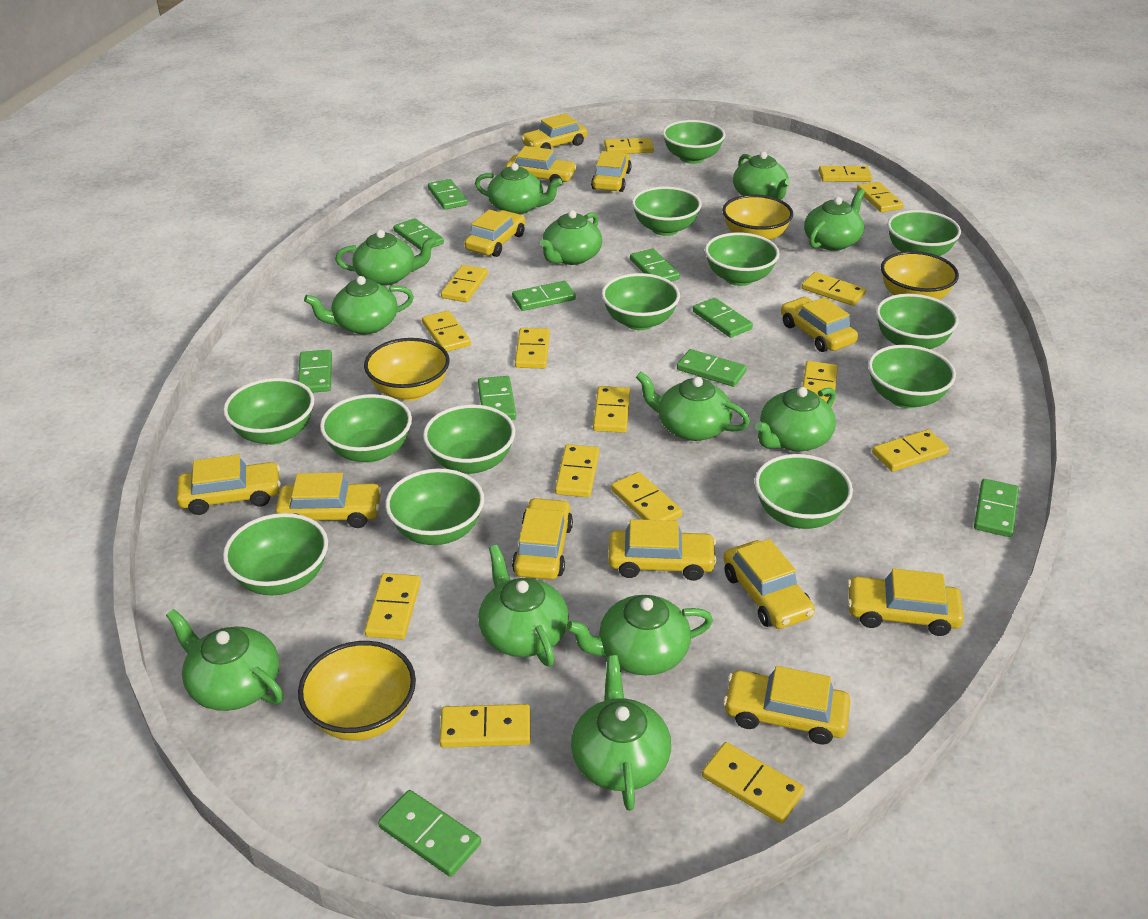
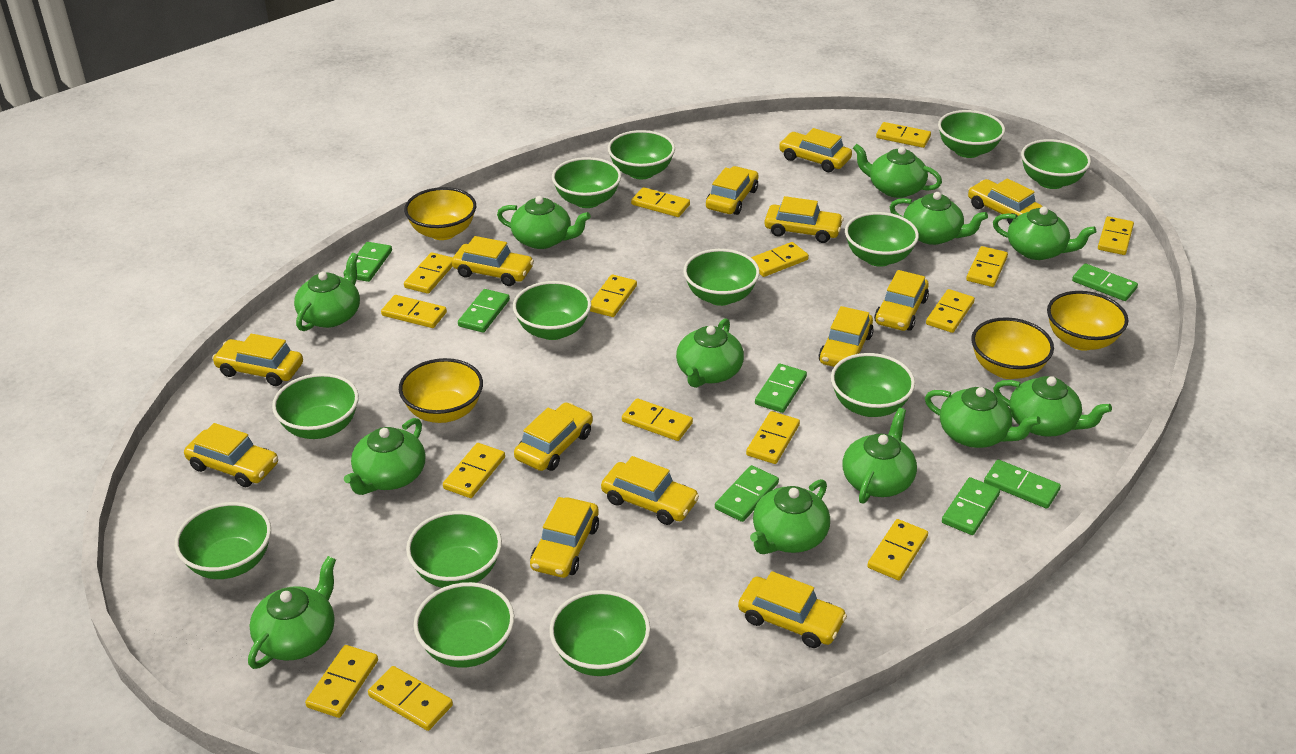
green domino: [298,350,332,393] [378,790,481,877] [393,218,444,250] [428,179,468,210] [478,376,516,420] [512,281,576,311] [630,249,680,281] [677,349,747,387] [693,298,753,338] [974,479,1019,537] = 10 -> [343,242,392,282] [458,289,510,333] [715,465,779,522] [755,364,807,413] [942,477,1000,535] [984,460,1061,509] [1072,263,1138,301] = 7
yellow car: [177,455,281,515] [275,473,382,528] [464,209,525,257] [505,146,577,186] [512,497,573,580] [521,113,587,149] [591,151,632,192] [608,519,717,581] [723,539,815,629] [723,666,850,745] [781,297,858,352] [847,568,964,636] = 12 -> [184,423,278,487] [212,334,303,386] [452,236,534,286] [514,402,593,471] [530,497,599,578] [601,456,699,525] [706,166,759,215] [738,571,847,648] [765,196,844,243] [779,128,852,172] [819,306,874,367] [874,270,929,331] [968,178,1043,225] = 13

